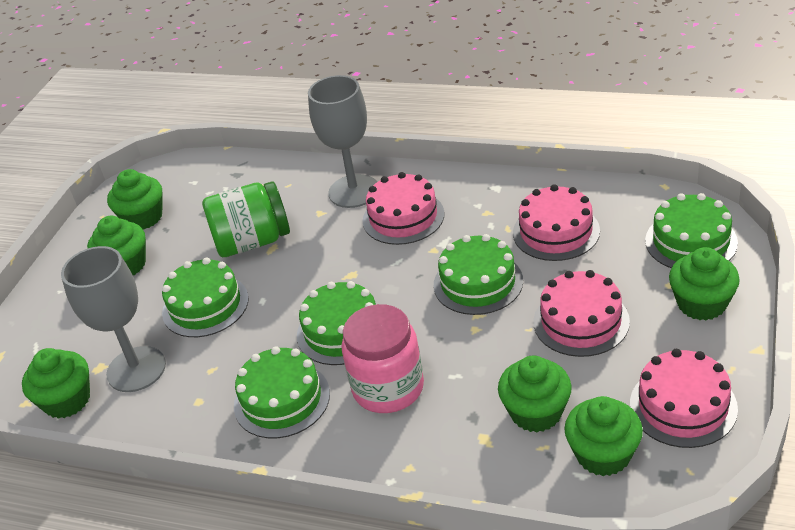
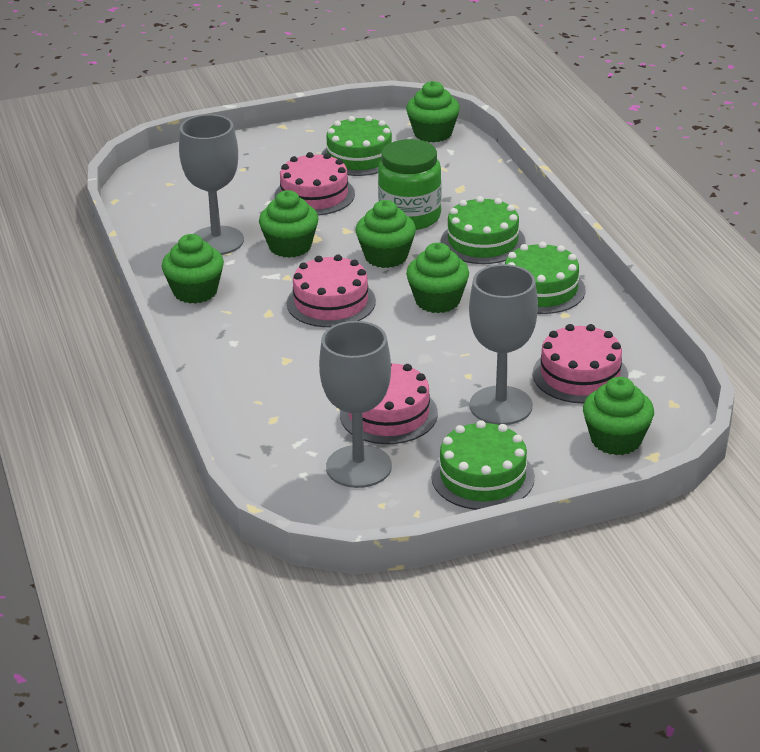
green cake: [162,257,249,337] [234,346,330,438] [297,281,376,365] [434,234,523,315] [645,193,738,268] = 5 -> [321,116,392,176] [431,420,535,510] [441,196,526,264] [505,242,585,314] = 4
grey goblet: [61,246,166,392] [308,75,377,208] = 2 -> [179,114,244,255] [319,321,392,488] [469,264,538,425] = 3
pink jar: [342,304,424,413] = 1 -> none = 0

